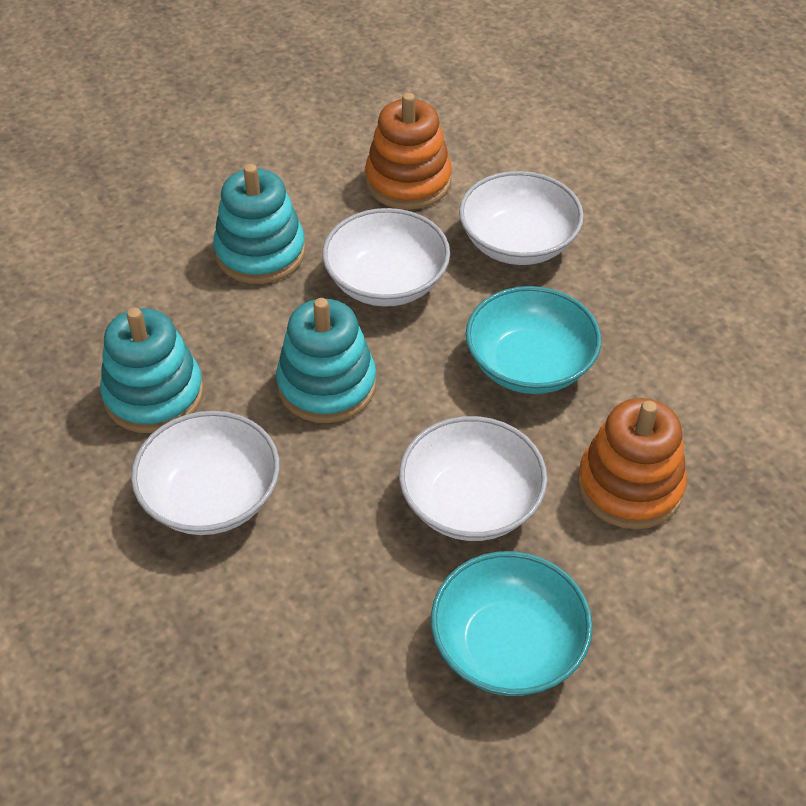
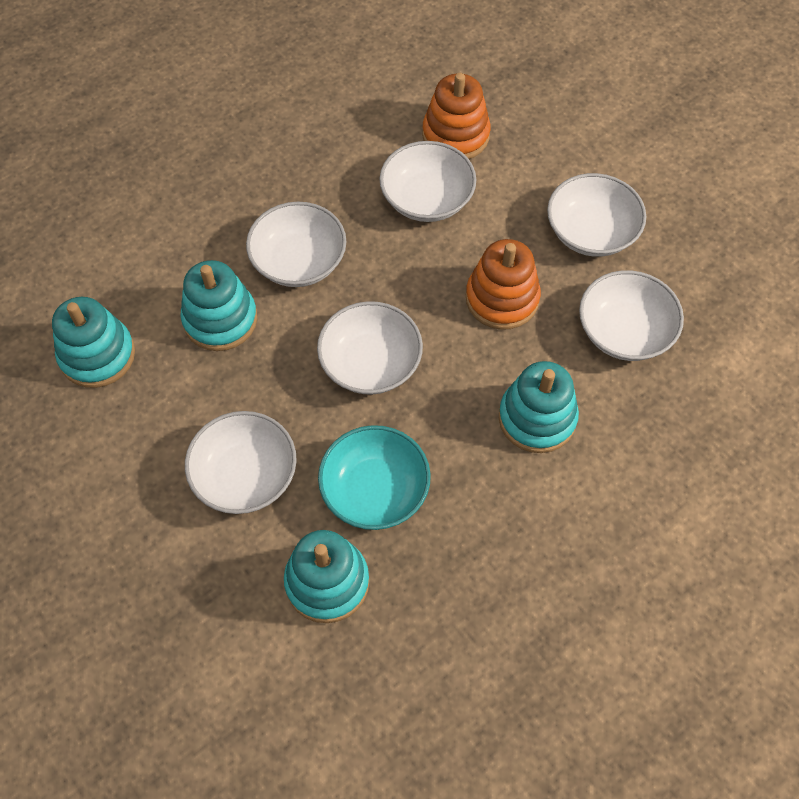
turquoise bowl: [431,551,593,696] [466,286,601,394] = 2 -> [318,425,431,530] = 1
turquoise stacking toy: [100,308,204,433] [213,164,306,284] [276,298,377,423] = 3 -> [52,297,135,388] [180,260,257,351] [284,530,369,623] [499,361,579,453] = 4
white bowl: [131,411,280,535] [322,208,450,307] [399,416,548,541] [459,171,584,265] = 4 -> [185,411,297,514] [246,202,346,287] [317,301,423,395] [379,141,476,222] [547,173,646,257] [579,270,684,361] = 6

